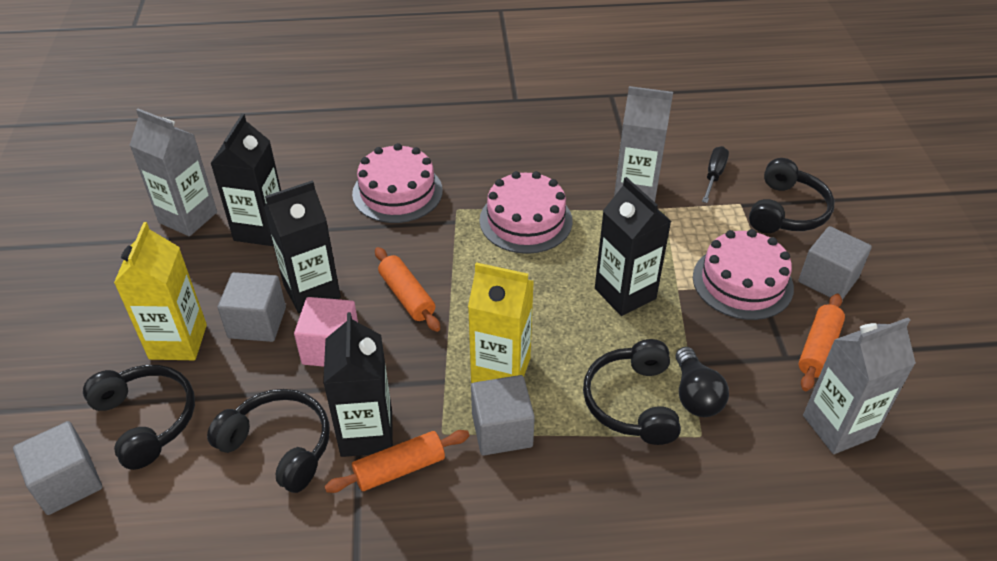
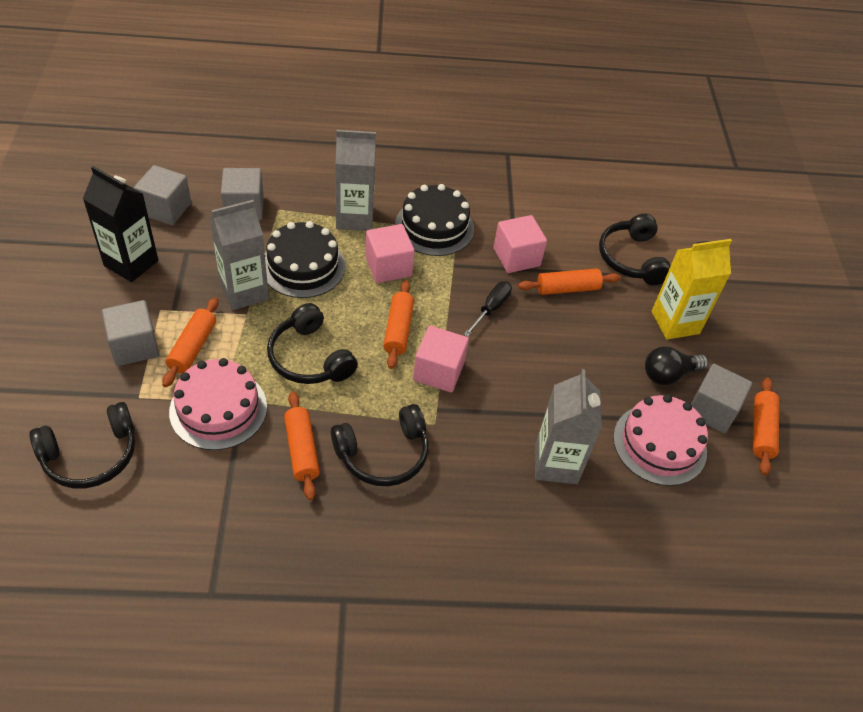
black cake: none = 0 -> [265,221,345,298] [395,184,474,256] = 2
black carton: [210,114,281,246] [264,180,341,313] [323,312,393,457] [595,177,671,316] = 4 -> [83,166,158,282] = 1
orange rolling pin: [324,430,469,493] [375,247,440,332] [799,294,845,391] = 3 -> [162,297,218,387] [284,391,320,500] [383,280,414,369] [518,269,621,295] [753,377,779,475] = 5
pink cake: [352,143,443,223] [480,171,572,254] [693,229,794,320] = 3 -> [169,358,267,450] [613,394,708,486] = 2
pink cube: [294,297,358,367] = 1 -> [365,224,415,283] [413,326,469,392] [494,215,547,273] = 3
yellow carton: [114,222,207,360] [468,262,534,383] = 2 -> [652,239,732,340] = 1

